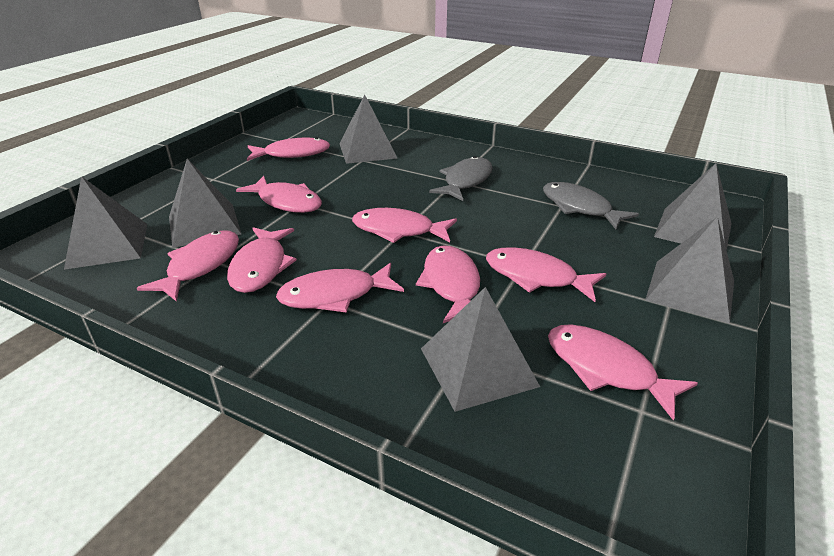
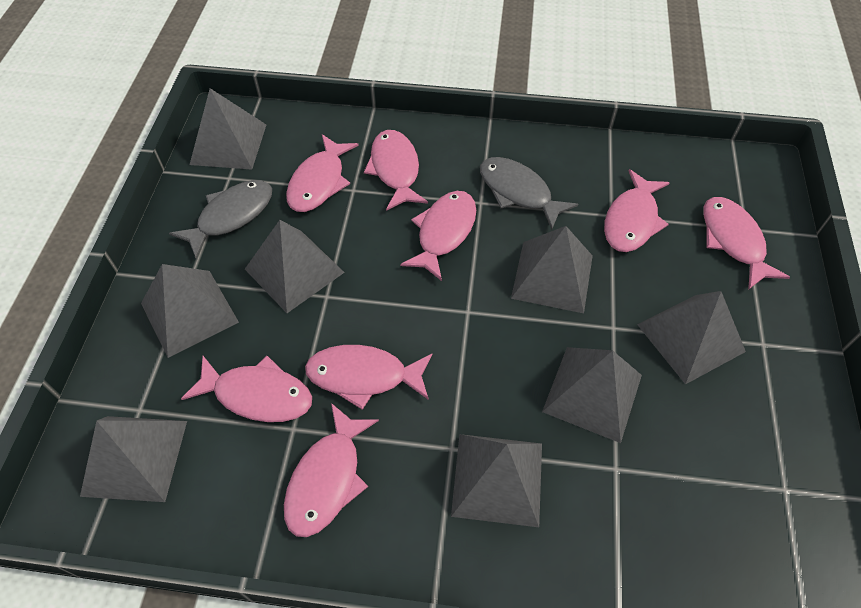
grey pyramid: [64,176,147,270] [169,159,241,248] [339,94,397,164] [421,287,540,412] [645,216,734,324] [654,163,732,251] = 6 -> [80,416,187,502] [141,264,239,358] [190,88,266,170] [245,220,345,313] [451,434,542,527] [511,226,593,313] [542,347,642,443] [637,291,746,384] = 8
pink fish: [137,230,239,302] [227,227,297,293] [236,176,322,213] [247,137,330,161] [276,263,404,313] [352,208,457,243] [416,245,480,323] [486,247,606,302] [548,324,698,421] = 9 -> [181,356,312,422] [284,403,379,537] [286,134,359,212] [305,345,432,410] [364,130,428,211] [400,191,476,281] [604,169,670,252] [703,197,790,290] = 8

